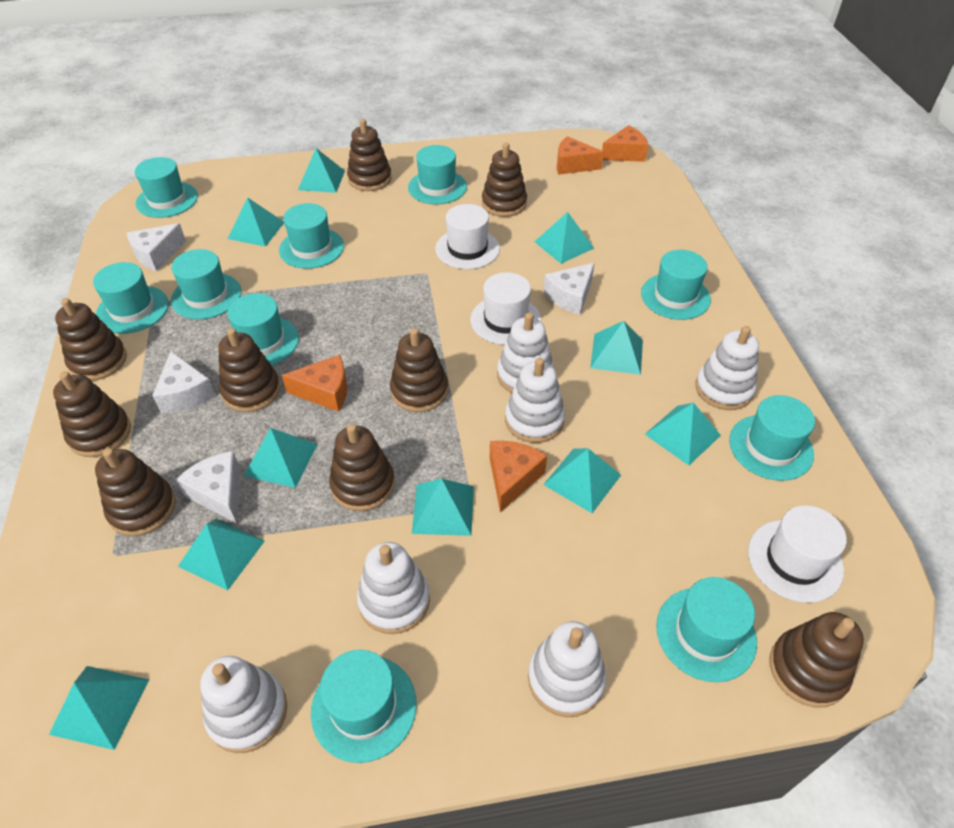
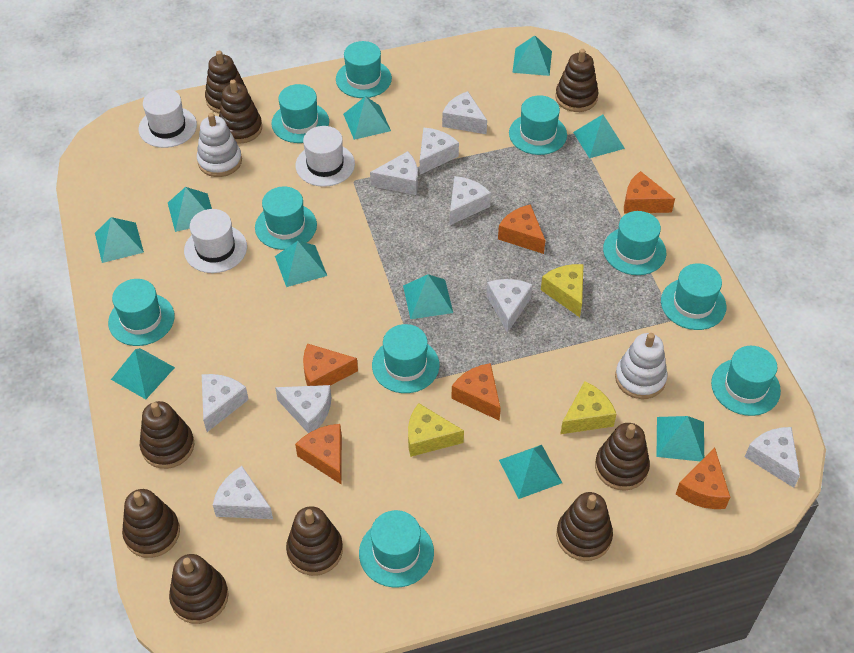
orange cheese: [282,354,347,412] [490,441,547,513] [557,136,604,175] [602,125,648,162] = 4 -> [295,424,342,484] [303,343,358,386] [451,363,501,421] [498,204,545,254] [624,171,675,214] [676,448,730,509] = 6
white cheese: [127,223,186,271] [152,351,215,413] [176,451,240,524] [543,263,595,315] = 4 -> [202,374,249,432] [213,466,273,519] [275,385,331,433] [370,151,418,195] [420,127,459,175] [442,91,487,134] [450,176,491,225] [486,279,533,333] [745,427,800,488] = 9
white stacking toy: [200,656,287,753] [357,542,430,634] [497,312,554,393] [505,358,565,443] [528,621,606,717] [695,326,759,410] = 6 -> [197,113,242,177] [615,333,667,399] = 2
yellow cheese: none = 0 -> [408,403,464,457] [541,264,584,317] [560,381,617,434] = 3

